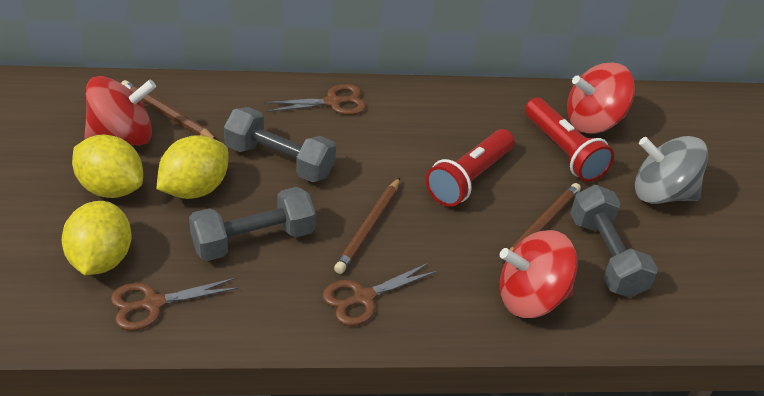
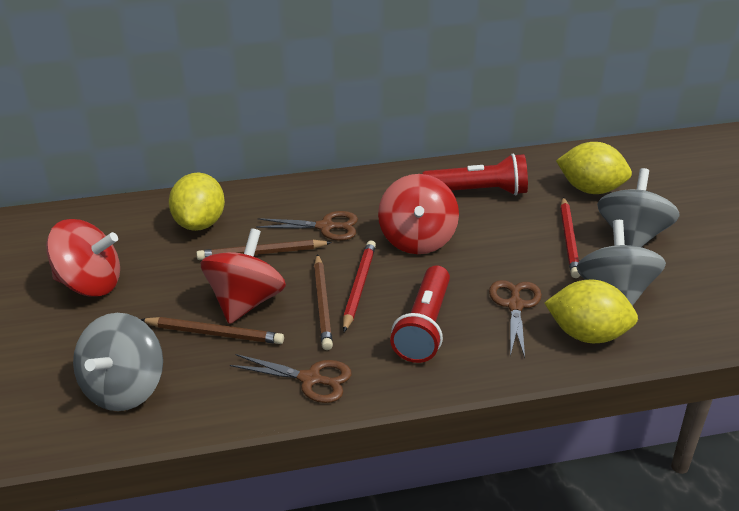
grey dumbbell: [189,187,316,261] [224,107,336,182] [570,185,658,298] = 3 -> none = 0
grey spinning top: [635,136,708,204] = 1 -> [73,313,163,411] [576,220,666,306] [597,168,680,247] = 3
red pencil: none = 0 -> [343,240,376,332] [560,197,580,278] = 2

